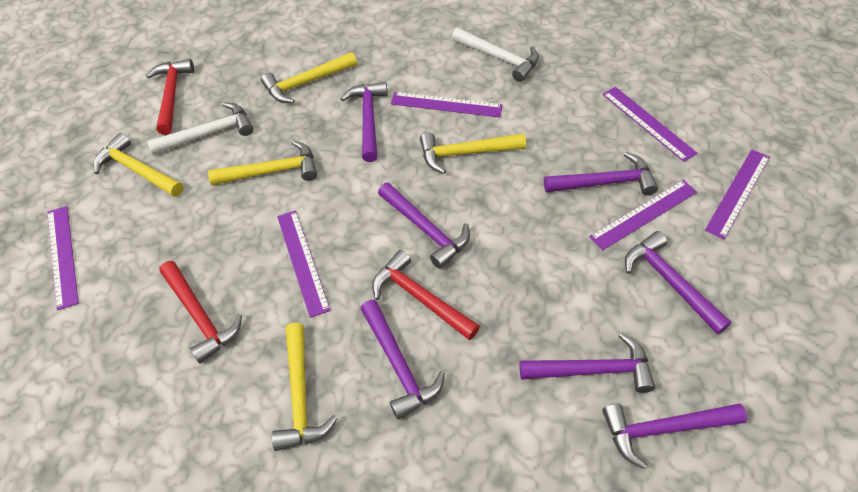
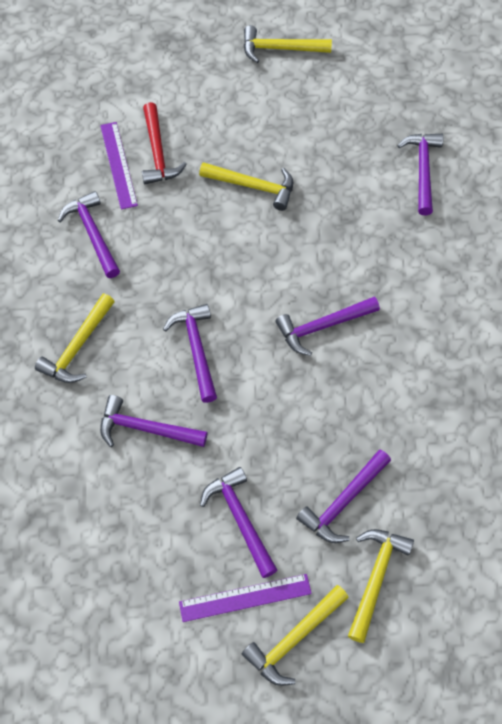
purple ruler: [47,206,79,310] [277,210,331,318] [391,92,503,117] [589,180,697,251] [603,87,698,162] [705,149,770,239] = 6 -> [100,122,138,209] [179,574,312,622] = 2
red hammer: [146,59,194,135] [159,261,242,364] [372,250,480,340] = 3 -> [142,102,187,184] = 1
white hammer: [147,102,253,155] [452,28,539,82] = 2 -> none = 0

